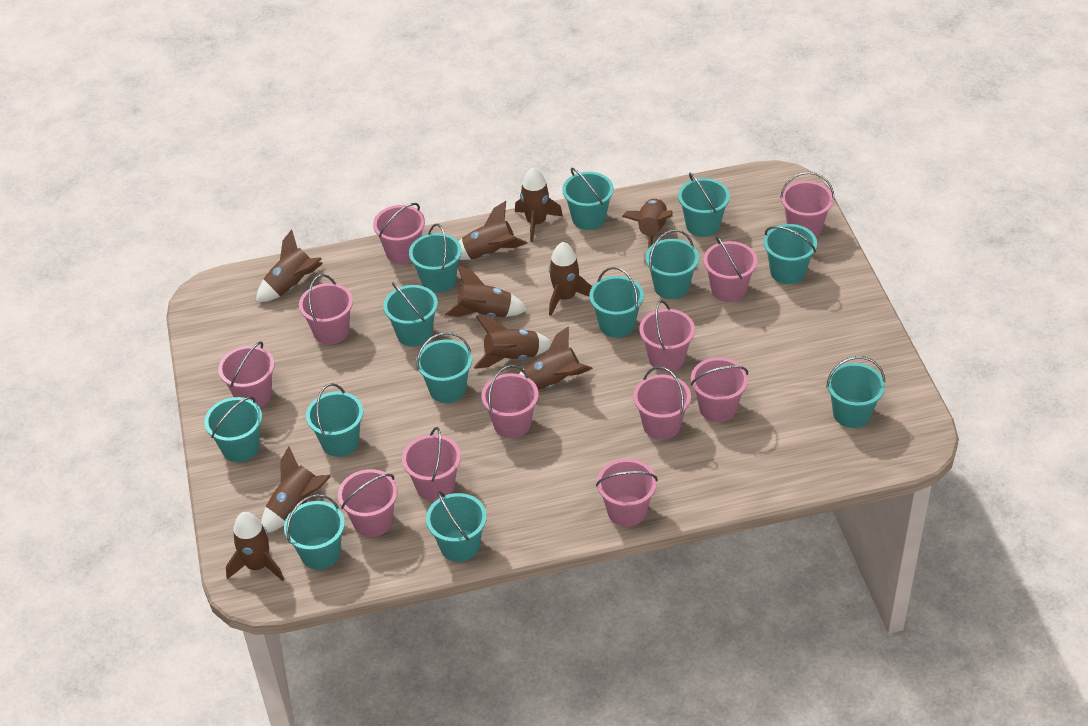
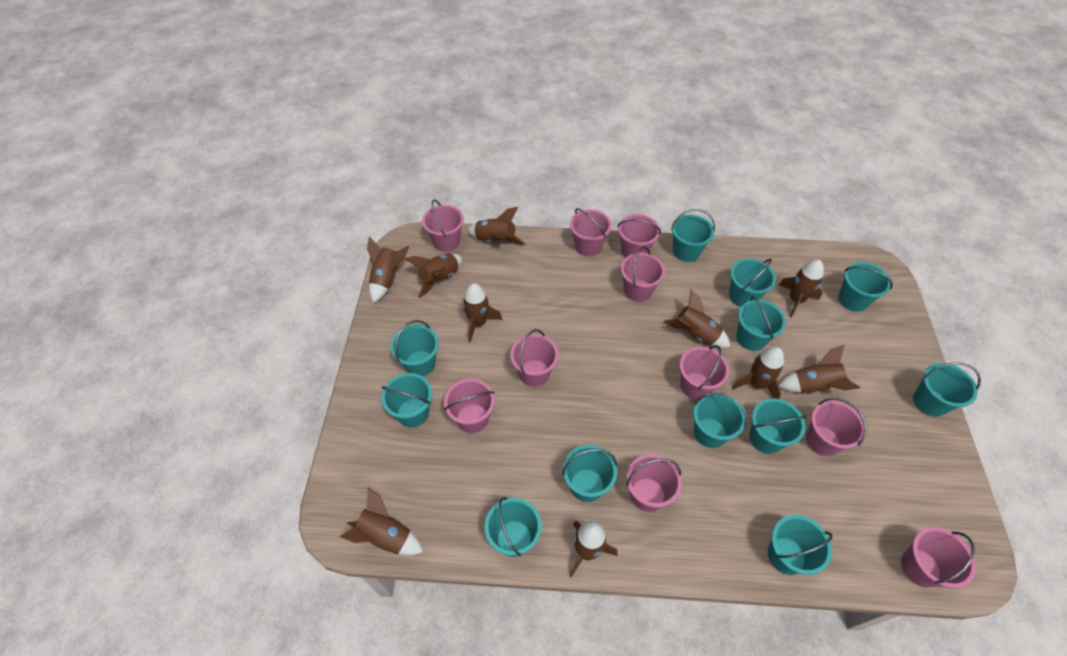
pink bucket: [218,341,275,407] [299,274,353,345] [338,469,398,537] [373,203,425,264] [402,427,461,501] [481,365,539,438] [596,459,658,527] [634,366,691,440] [639,300,695,372] [691,357,748,422] [703,236,757,302] [780,172,834,237] = 12 -> [422,199,464,252] [444,379,495,433] [510,329,559,387] [570,208,612,257] [617,214,661,258] [621,246,665,302] [626,454,682,512] [679,345,729,400] [806,398,866,456] [901,527,976,588] = 10
turquoise bucket: [204,396,262,462] [284,494,345,570] [306,383,363,457] [384,282,438,347] [409,224,462,293] [416,332,472,403] [426,491,487,562] [562,168,614,230] [589,267,644,338] [646,230,699,299] [678,173,730,237] [764,224,817,284] [826,356,885,428] = 13 -> [381,373,432,427] [390,320,439,376] [484,497,542,557] [562,445,617,502] [671,209,715,262] [693,393,747,448] [729,259,776,307] [736,296,786,351] [749,398,807,454] [768,515,833,575] [838,262,893,311] [913,362,981,417] = 12

